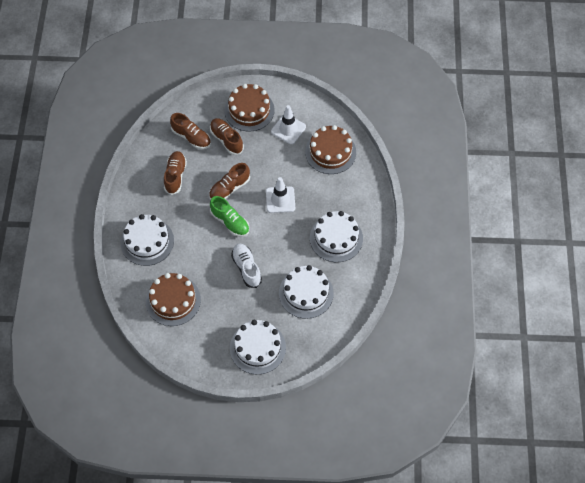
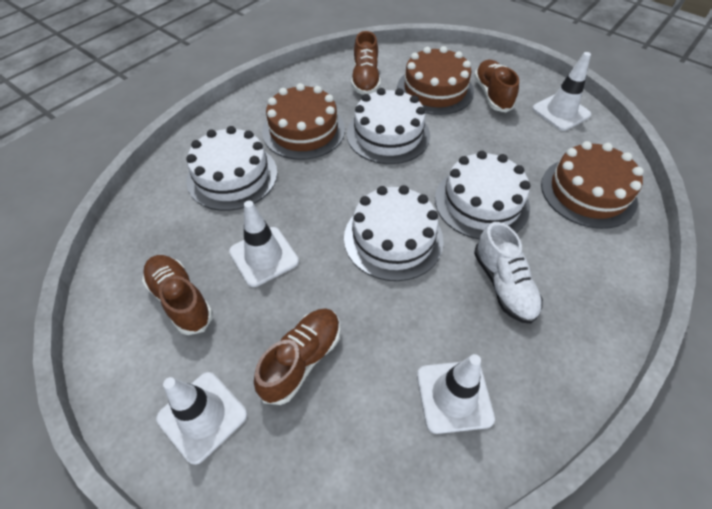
green shoe: [210,196,249,237] = 1 -> none = 0
white traffic cone: [266,177,295,213] [271,105,306,144] = 2 -> [156,372,247,465] [229,200,299,287] [417,354,495,434] [532,52,591,131] = 4

